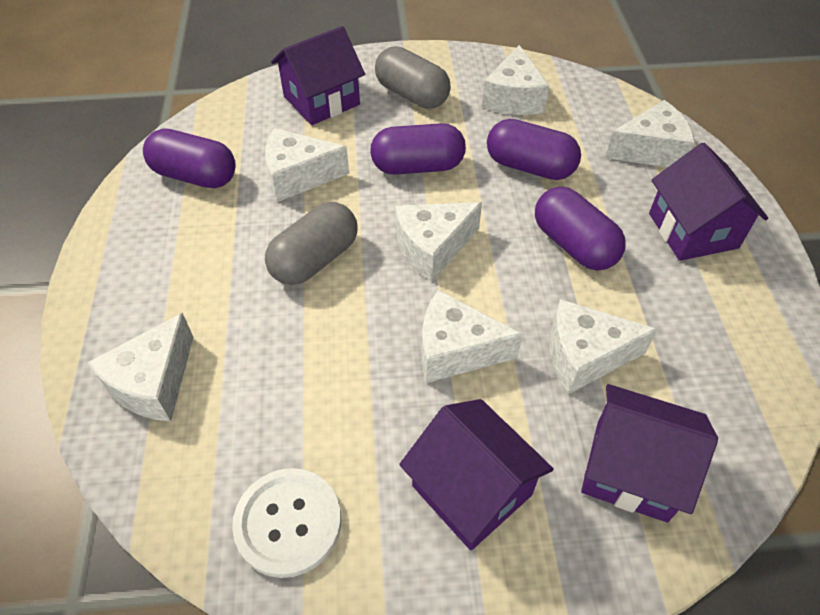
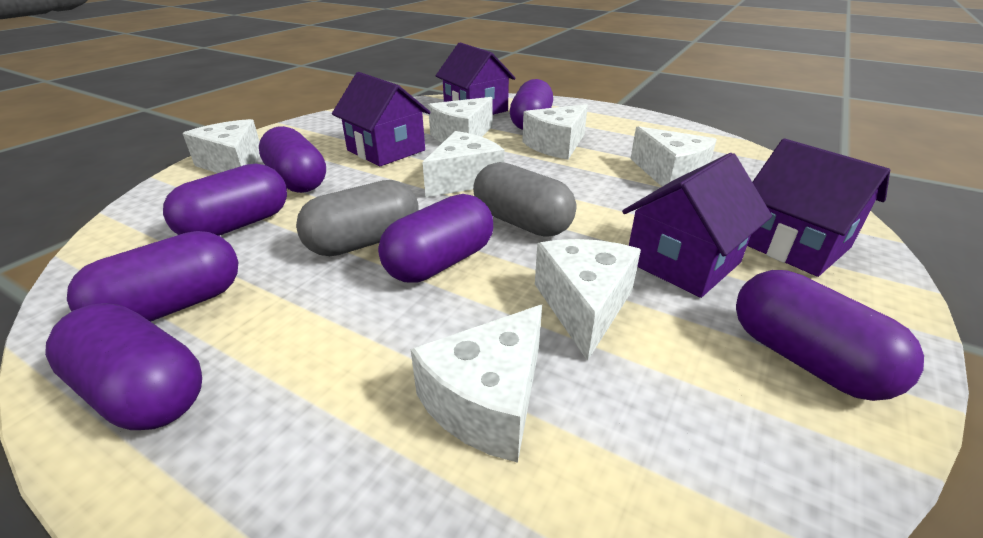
purple capsule: [143,128,236,188] [370,123,466,175] [487,119,581,180] [535,187,626,270] = 4 -> [45,303,202,430] [67,231,238,322] [163,163,287,236] [259,126,326,193] [378,194,493,283] [510,79,553,130] [736,270,924,401] = 7
white button: [232,468,341,578] = 1 -> none = 0

